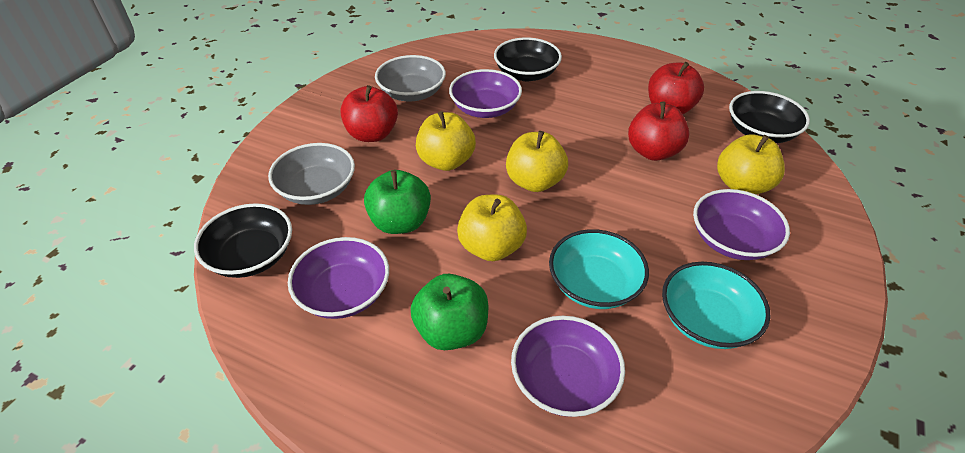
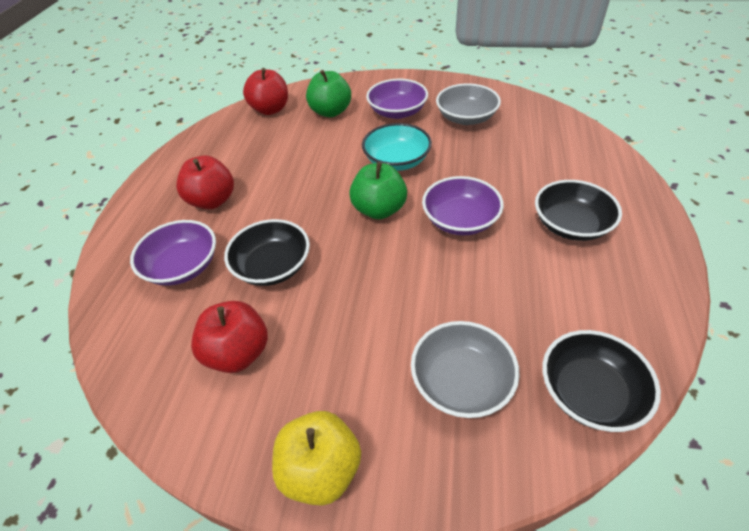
purple bowl: [288,237,389,319] [449,69,522,118] [511,316,625,417] [693,189,790,260] = 4 -> [130,220,216,286] [366,79,428,119] [422,176,504,236] = 3
turquoise bowl: [549,229,649,309] [662,262,771,349] = 2 -> [362,123,432,171] = 1
yellow apple: [416,111,476,171] [457,195,527,261] [506,131,568,192] [717,134,785,194] = 4 -> [272,411,361,506] = 1

